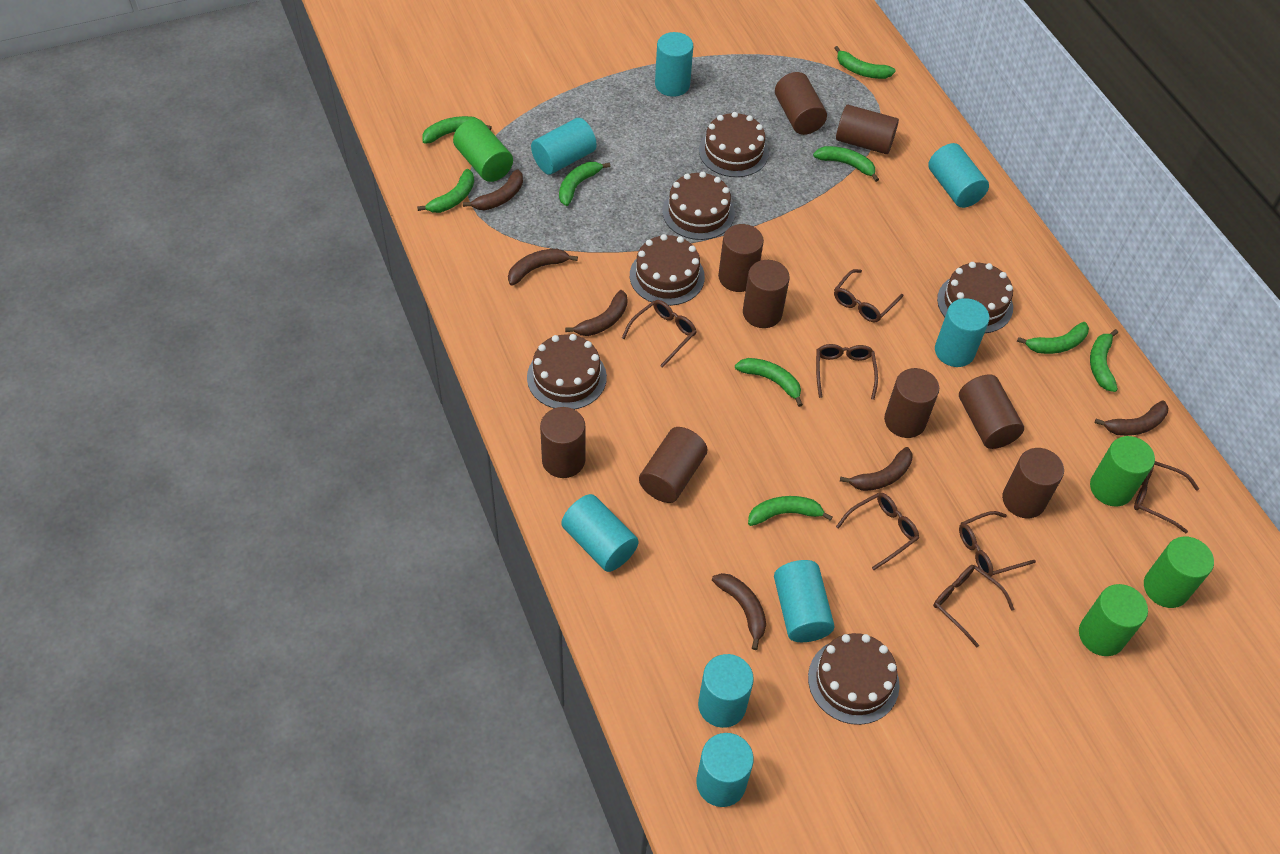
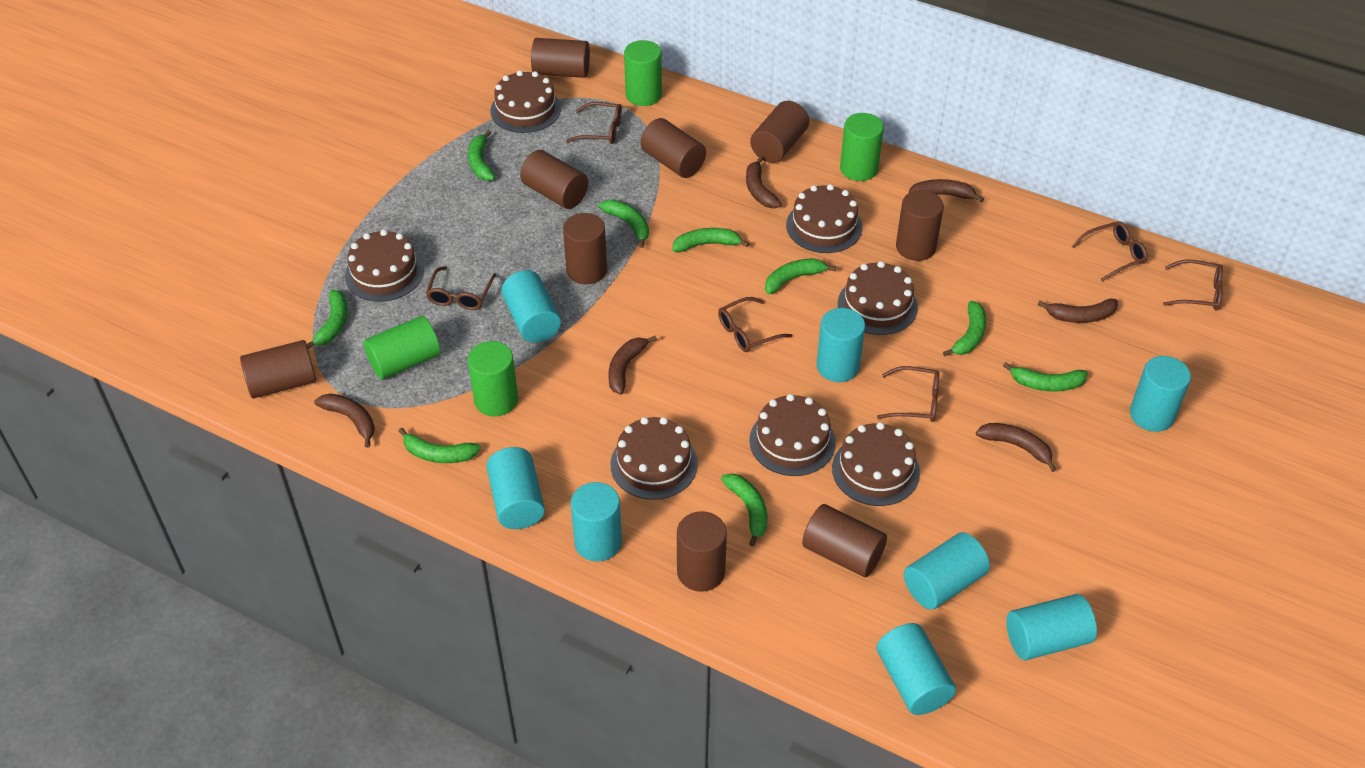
brown cake: [527,334,607,410] [630,234,705,306] [662,172,735,240] [699,112,769,177] [808,633,899,725] [937,262,1013,333] = 6 -> [345,230,424,302] [490,70,561,133] [611,417,698,500] [749,394,836,476] [786,184,862,253] [832,422,920,506] [838,261,918,335] = 7
brown glasses: [622,300,697,368] [816,344,878,400] [834,269,903,322] [836,493,919,570] [933,565,1015,647] [959,511,1036,576] [1134,461,1199,533] = 7 -> [426,266,496,310] [566,102,622,144] [718,297,792,352] [877,366,939,422] [1072,222,1148,281] [1163,259,1223,310] = 6

